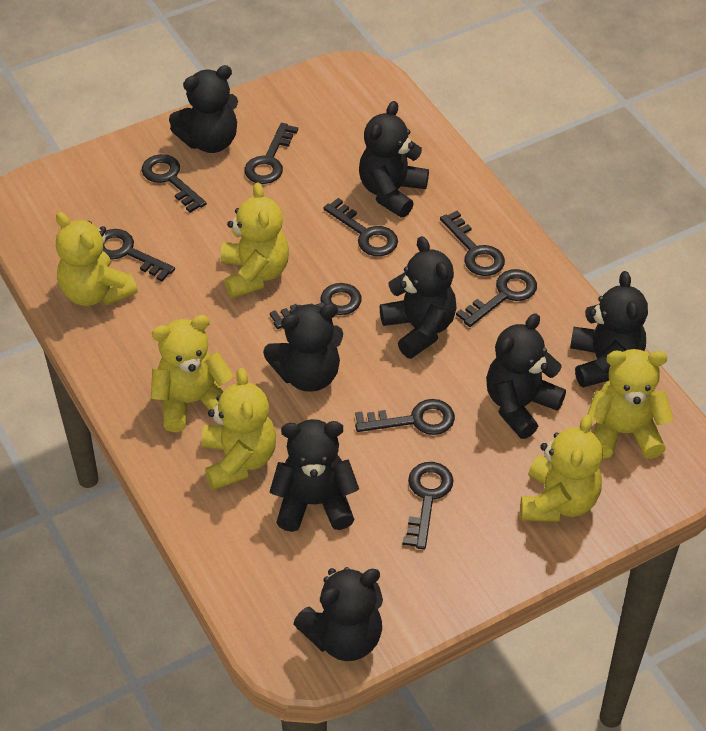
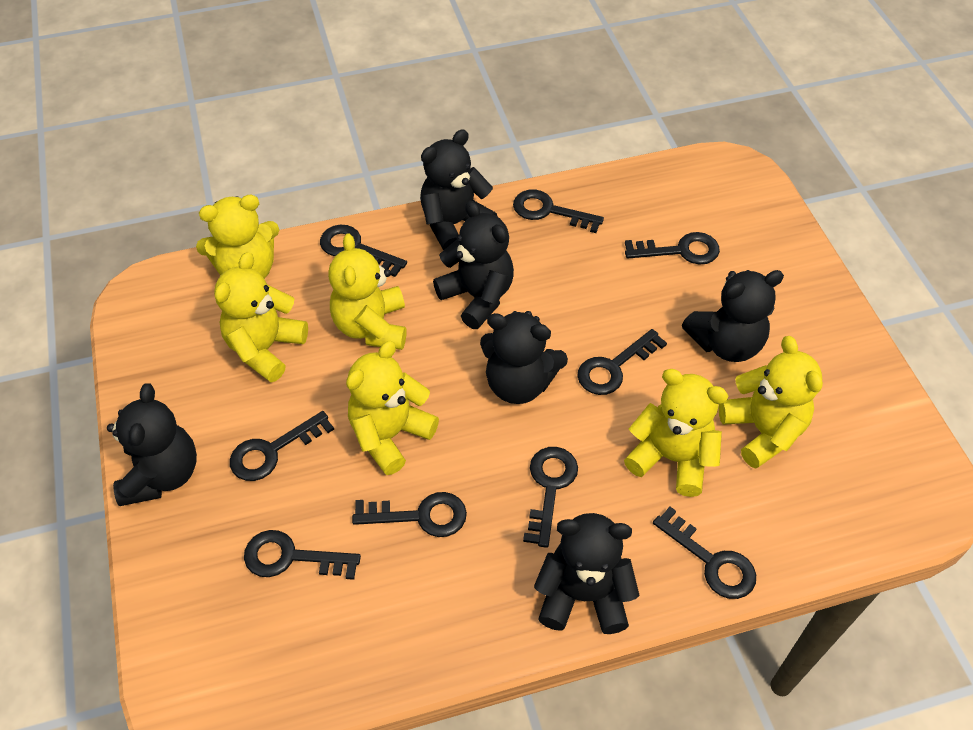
black teddy bear: [169,65,238,153] [263,303,343,392] [269,419,359,532] [294,567,383,661] [359,101,429,218] [380,236,457,359] [486,314,566,439] [570,271,648,388] = 8 -> [107,383,197,506] [420,129,498,250] [433,201,514,329] [480,311,568,404] [534,513,640,634] [682,270,784,362] = 6

